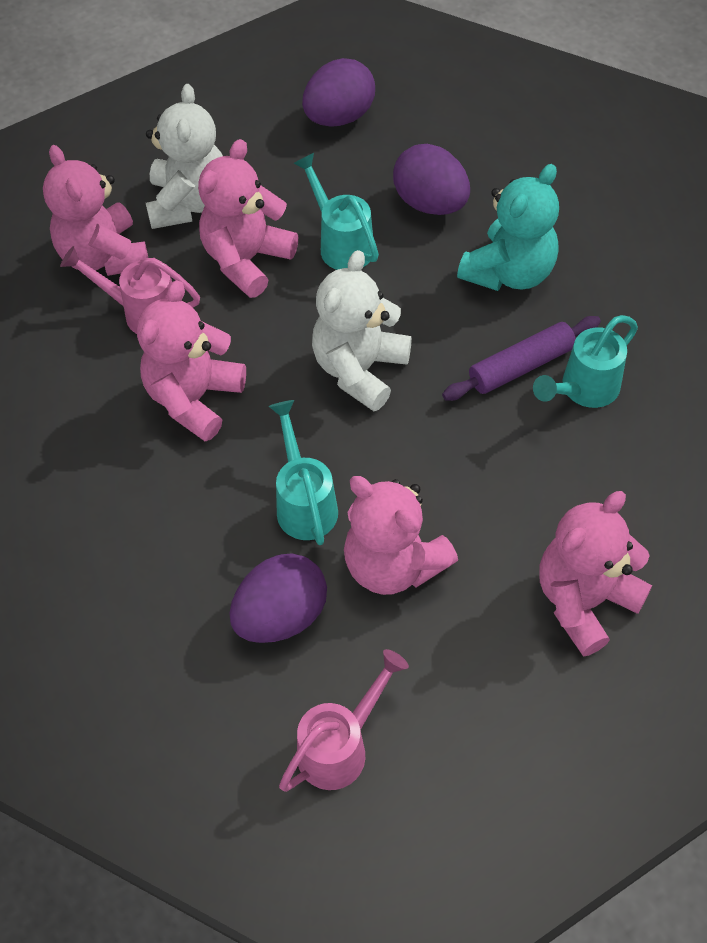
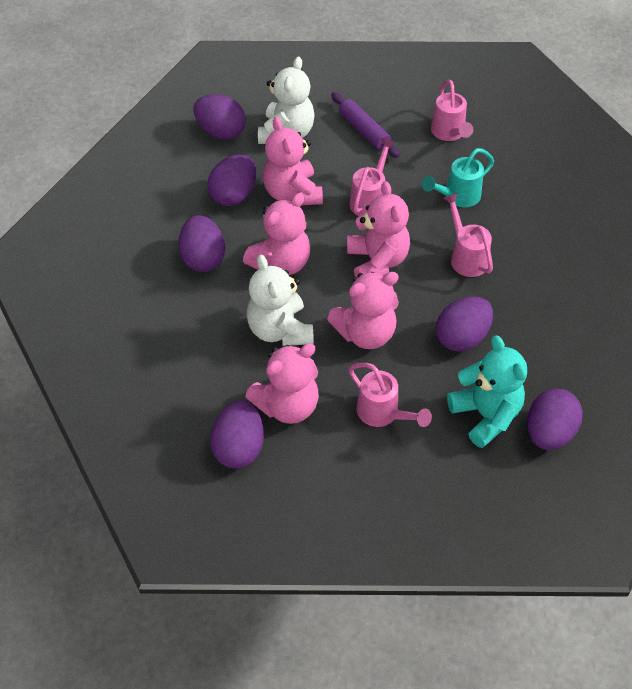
pink watering can: [60,246,200,334] [279,649,409,792] = 2 -> [349,138,396,216] [349,363,432,427] [431,79,473,141] [443,193,493,277] = 4
purple egg: [230,553,327,643] [302,58,375,127] [393,144,470,215] = 3 -> [178,215,225,272] [194,94,246,139] [207,155,257,206] [210,401,264,469] [436,296,493,352] [527,388,583,450] = 6
turquoise watering can: [269,400,338,545] [293,153,379,270] [533,315,638,408] = 3 -> [422,148,494,207] = 1

